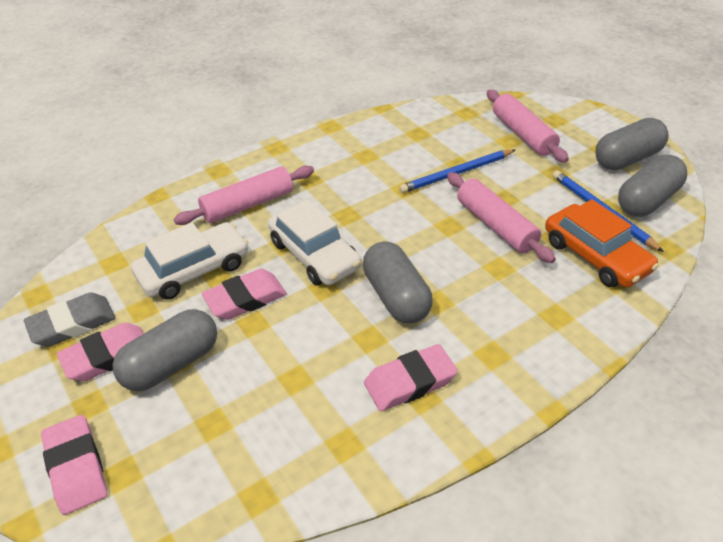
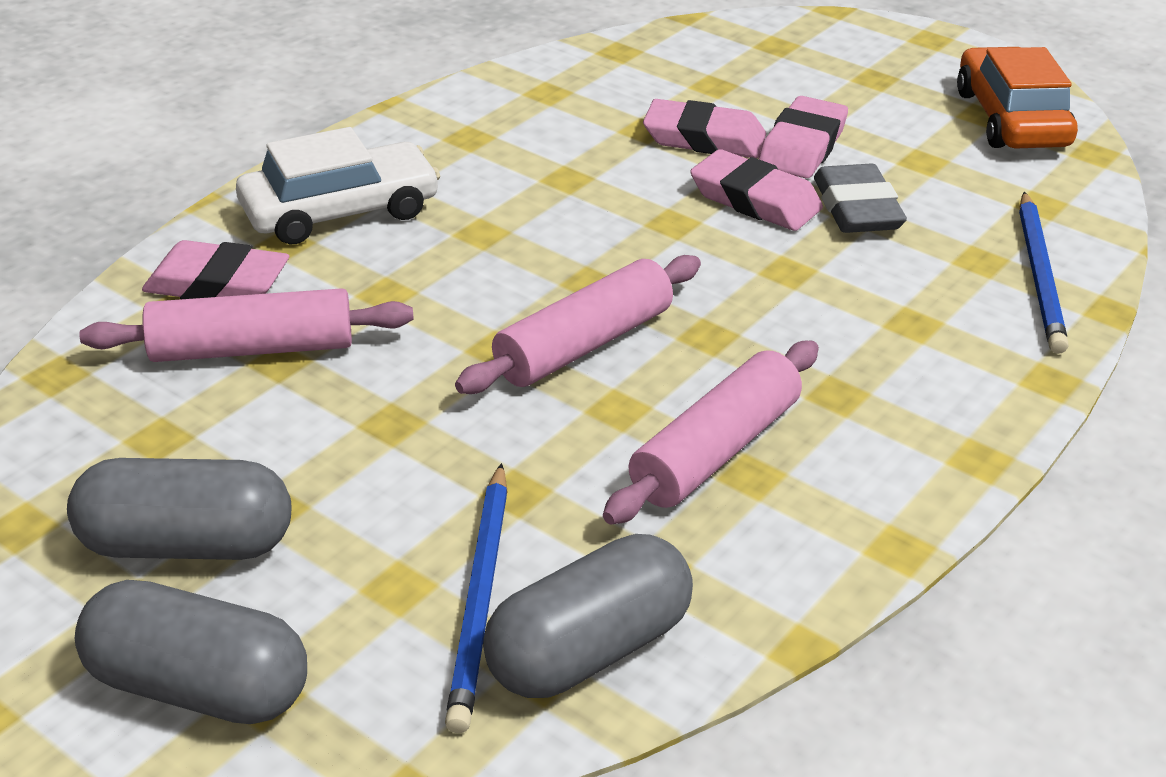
grey capsule: [113,309,217,391] [363,241,433,323] [595,118,669,170] [618,155,687,217] = 4 -> [67,458,291,560] [75,580,307,724] [483,534,693,698] = 3
white car: [131,222,249,300] [268,200,362,285] = 2 -> [236,127,440,244] = 1

